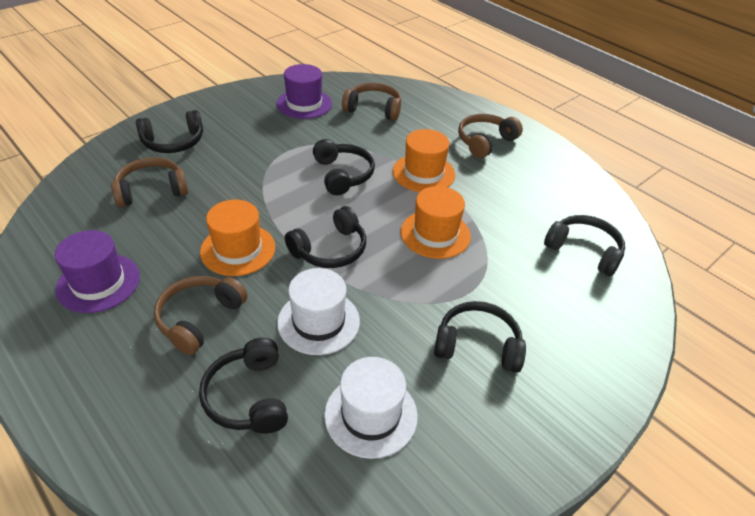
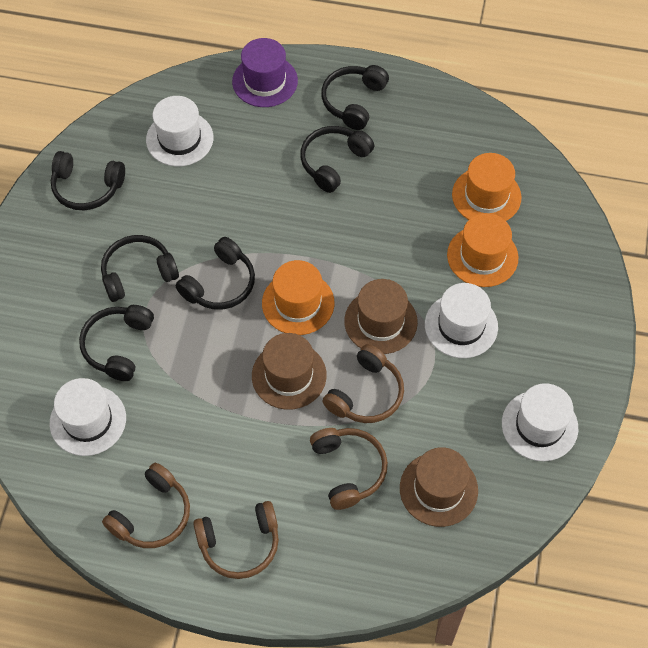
brown hat: none = 0 -> [252,333,327,410] [344,279,418,354] [400,447,478,527] = 3
purple hat: [54,230,140,313] [277,64,332,119] = 2 -> [232,38,298,107] = 1
white hat: [277,268,360,355] [324,357,418,459] = 2 -> [50,378,126,456] [146,96,213,167] [425,283,498,358] [502,383,578,461] = 4

